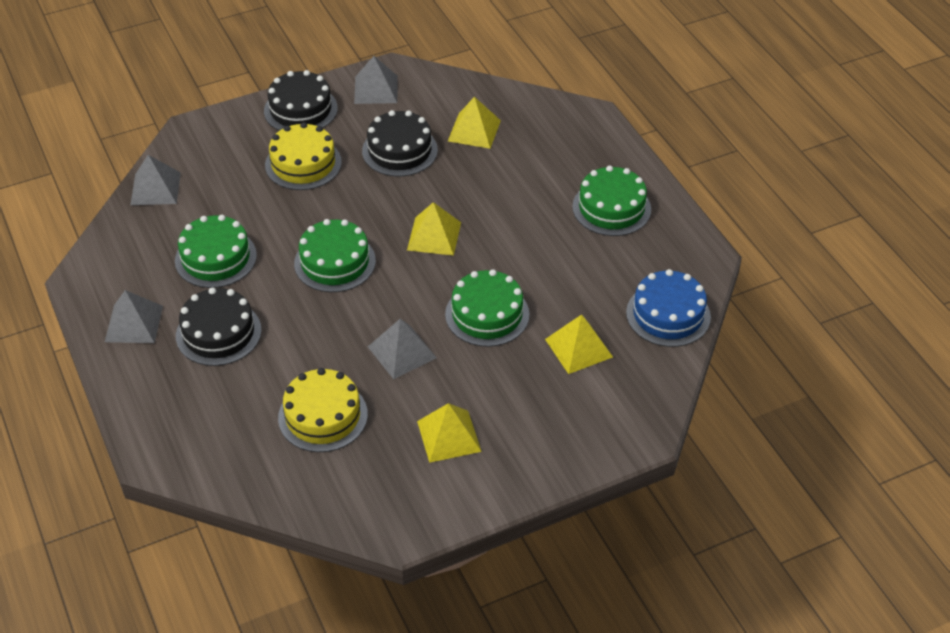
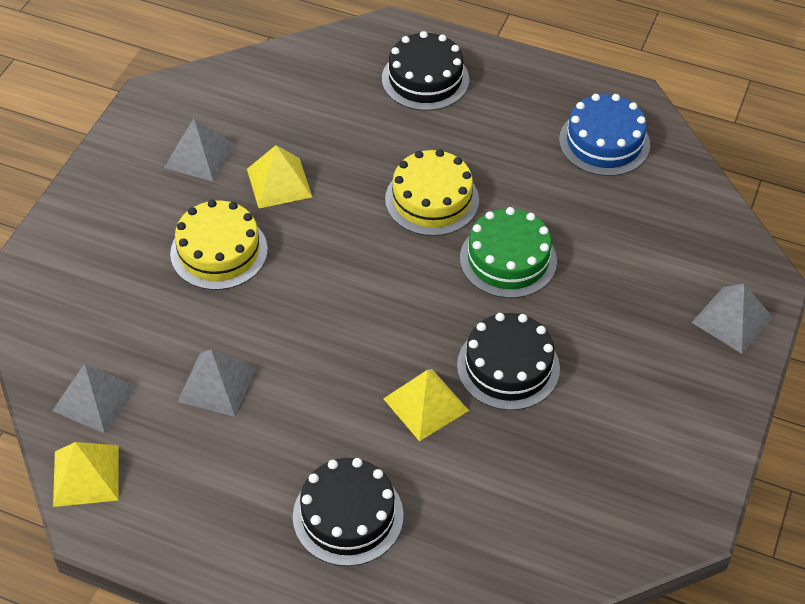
green cake: [175,215,257,288] [294,219,376,292] [445,269,529,347] [572,165,651,236] = 4 -> [460,207,557,298] = 1
yellow pyramid: [407,202,461,256] [417,403,482,463] [448,97,501,149] [545,315,613,374] = 4 -> [53,442,119,507] [247,145,312,208] [383,369,469,441] = 3

